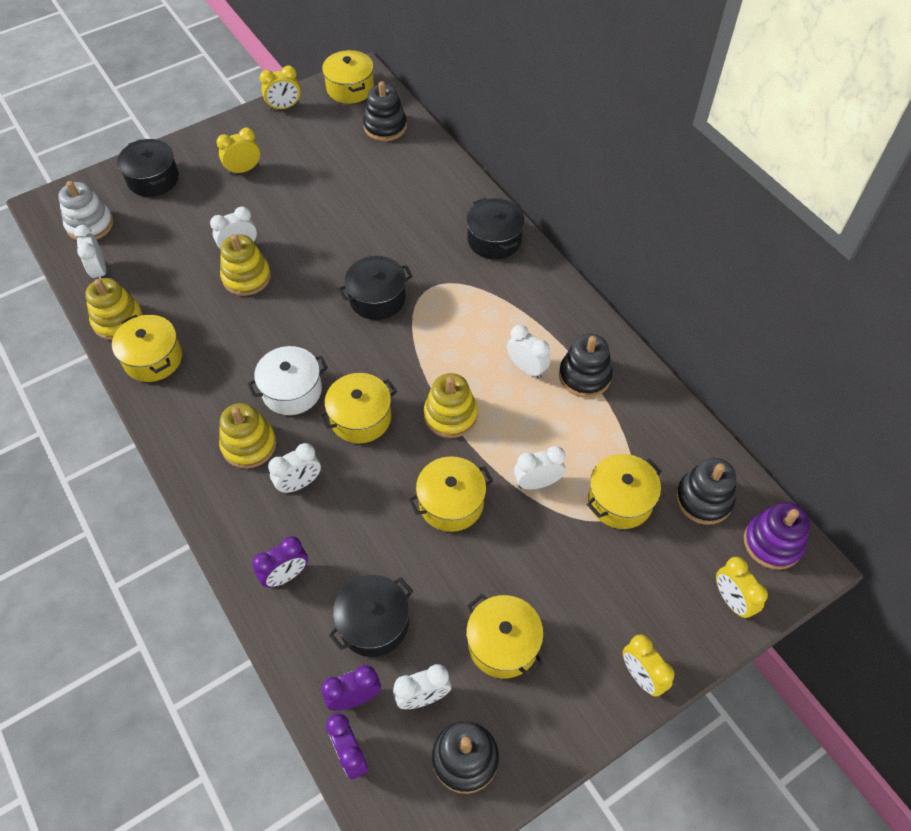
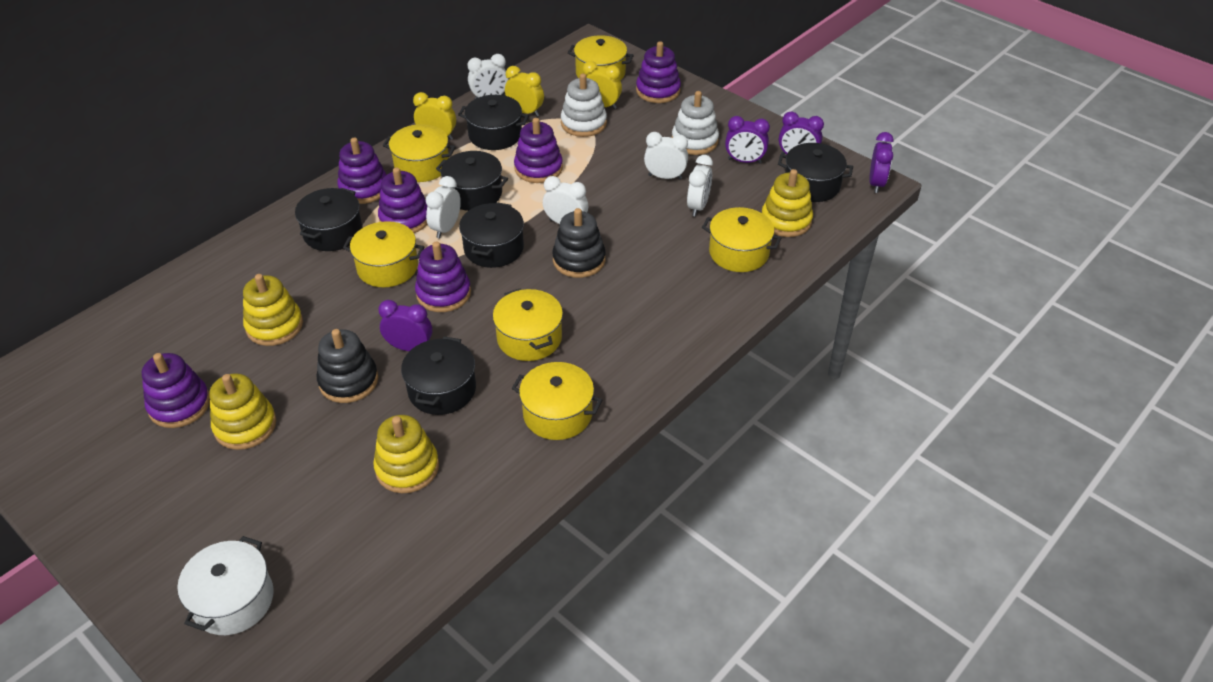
black pot: [117,139,179,197] [329,575,413,657] [338,256,413,320] [466,198,525,259] = 4 -> [295,188,362,251] [401,337,476,415] [436,151,508,211] [458,95,529,150] [459,202,524,268] [778,143,853,202] = 6
black stacking toy: [363,81,407,141] [432,722,499,794] [559,334,613,397] [676,458,736,525] = 4 -> [317,329,378,403] [552,208,606,278] = 2
purple clock: [252,536,308,588] [321,665,381,711] [326,713,368,780] = 3 -> [378,300,432,351] [725,116,770,163] [779,112,824,155] [869,132,894,193] = 4
purple stacking toy: [744,502,810,570] = 1 -> [142,353,210,428] [337,138,387,204] [378,167,427,233] [415,241,471,312] [514,118,563,183] [636,41,681,103] = 6
white clock: [74,225,106,279] [210,207,257,249] [268,443,321,493] [393,664,451,709] [507,325,550,379] [514,446,566,490] = 6 -> [426,176,461,238] [468,54,509,99] [543,176,588,224] [644,132,688,179] [687,155,713,217] = 5
white stacking toy: [58,181,113,241] = 1 -> [561,74,607,137] [672,91,719,155] = 2
yellow clock: [216,127,260,175] [260,66,301,111] [623,634,674,697] [716,557,768,618] = 4 -> [413,92,456,140] [505,66,544,116] [583,61,622,109] = 3

